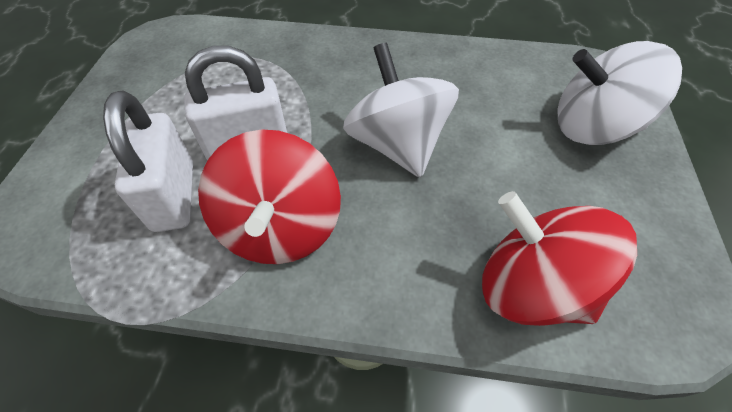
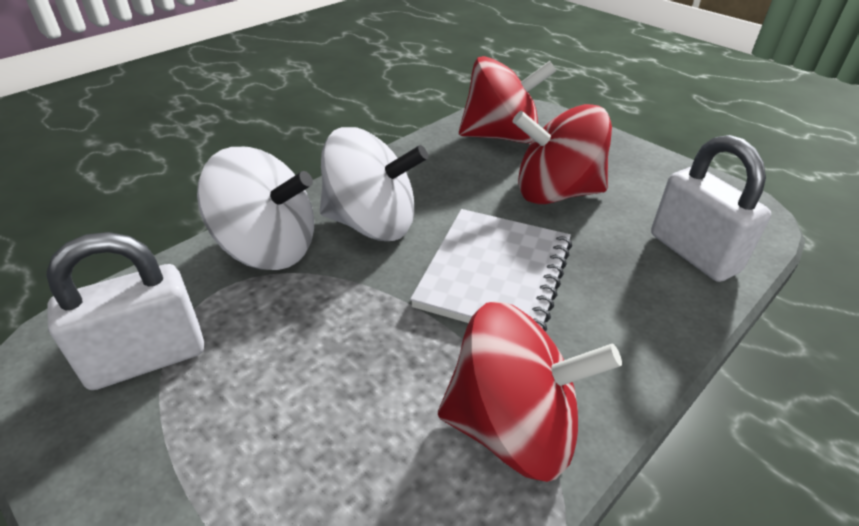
red spinning top: [198,130,341,264] [482,191,637,326] = 2 -> [438,301,622,482] [459,56,557,143] [513,104,612,204] = 3
white notebook: none = 0 -> [410,209,572,332] = 1

